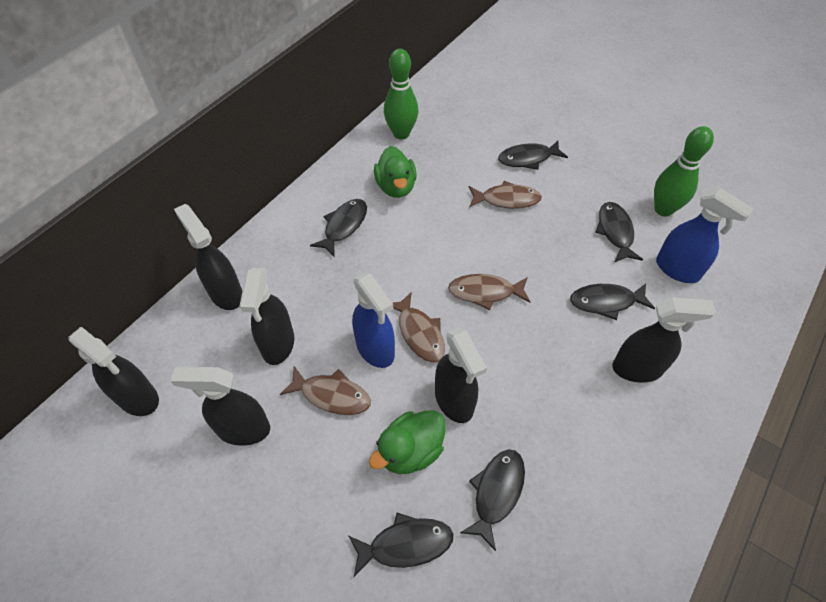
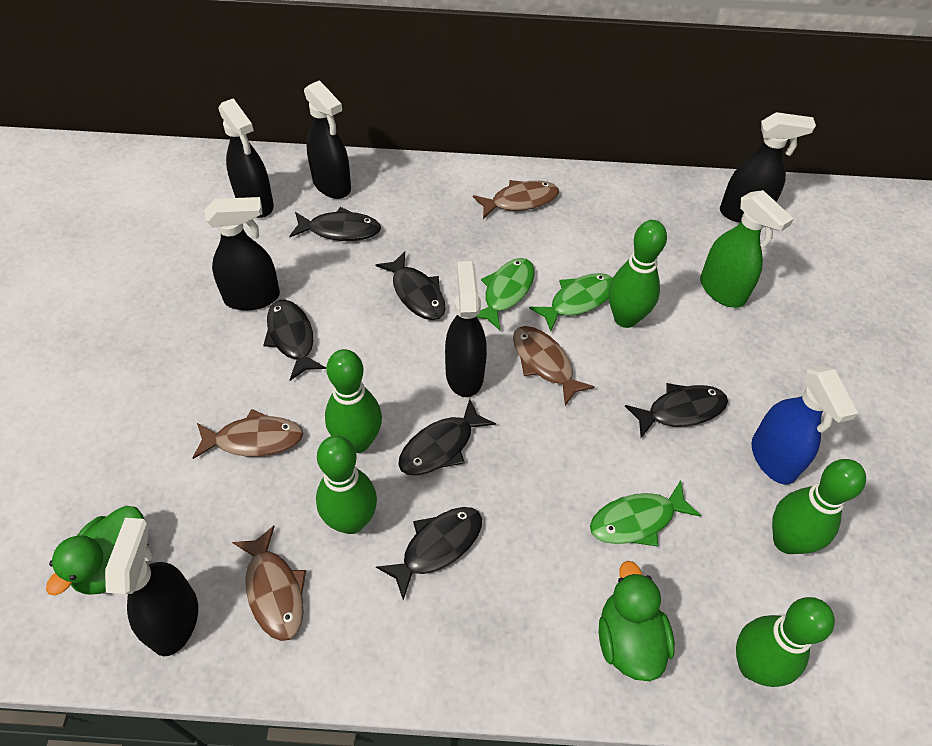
blue spray bottle: [352,272,395,368] [656,188,754,283] = 2 -> [752,366,858,485] = 1
green bowling pin: [384,49,418,139] [654,126,714,217] = 2 -> [316,436,377,534] [325,349,382,453] [609,220,667,328] [736,597,835,687] [772,459,866,554] = 5
green fish: none = 0 -> [476,258,535,330] [529,273,613,332] [590,480,701,547] = 3
green spray bottle: none = 0 -> [700,190,794,308] = 1

